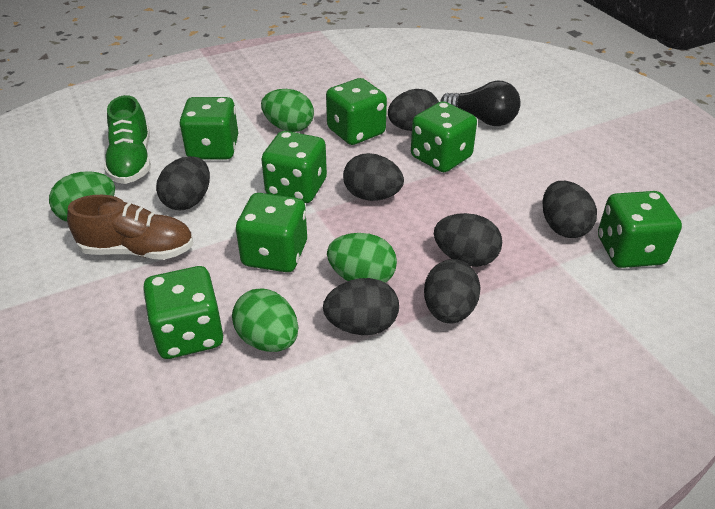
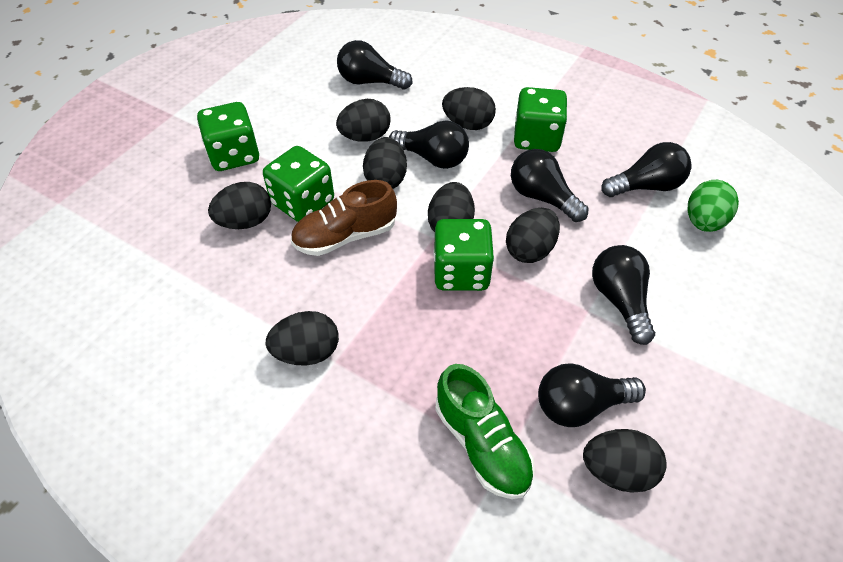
black egg: [156,156,210,210] [323,278,399,335] [343,153,404,201] [388,89,439,131] [424,259,481,323] [434,213,502,267] [542,181,597,238] = 7 -> [208,182,271,229] [265,311,339,365] [336,99,391,142] [363,137,407,189] [428,182,475,232] [442,87,496,130] [506,208,560,263] [583,429,667,493] = 8
black light bulb: [440,80,521,126] = 1 -> [337,40,413,90] [389,120,469,169] [511,149,588,222] [538,363,646,427] [592,245,655,345] [601,142,692,197] = 6
green dice: [143,266,223,359] [179,97,238,159] [236,193,307,272] [261,131,327,203] [326,78,387,145] [411,101,477,172] [598,191,682,268] = 7 -> [197,102,259,171] [263,146,334,222] [433,219,494,291] [514,87,567,152] = 4
green egg: [49,171,115,222] [232,289,298,352] [261,89,314,132] [327,233,397,283] = 4 -> [688,180,739,232] = 1

